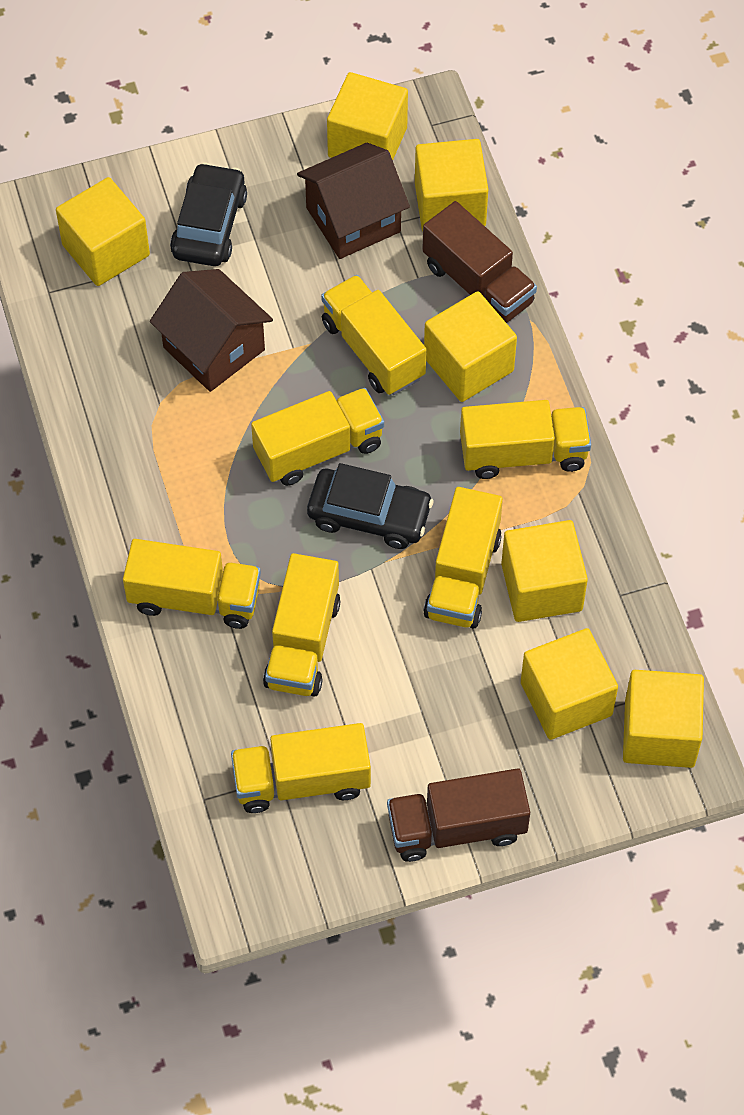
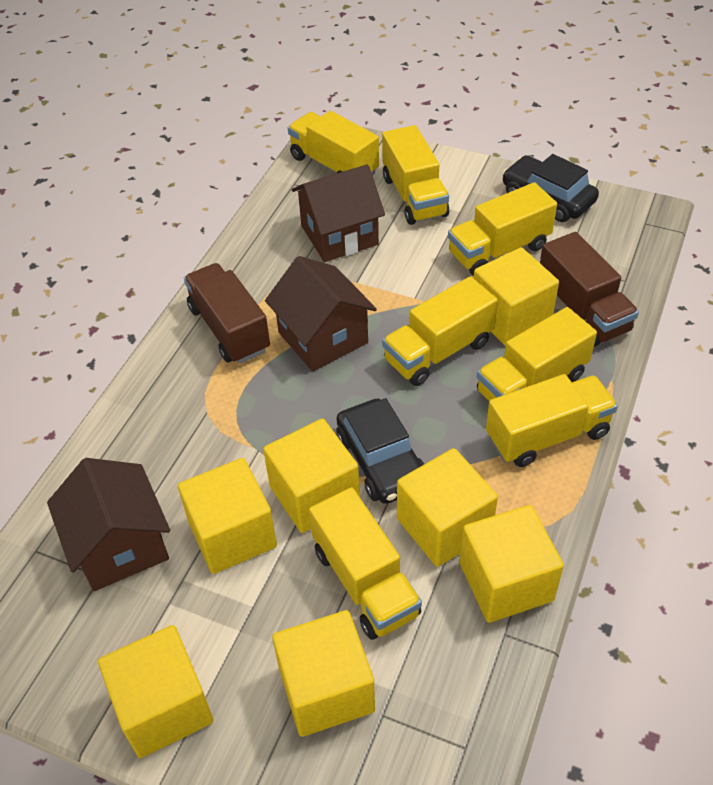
brown house: [150,269,273,392] [297,143,410,259] = 2 -> [47,458,170,591] [265,256,377,372] [292,164,385,262] = 3

